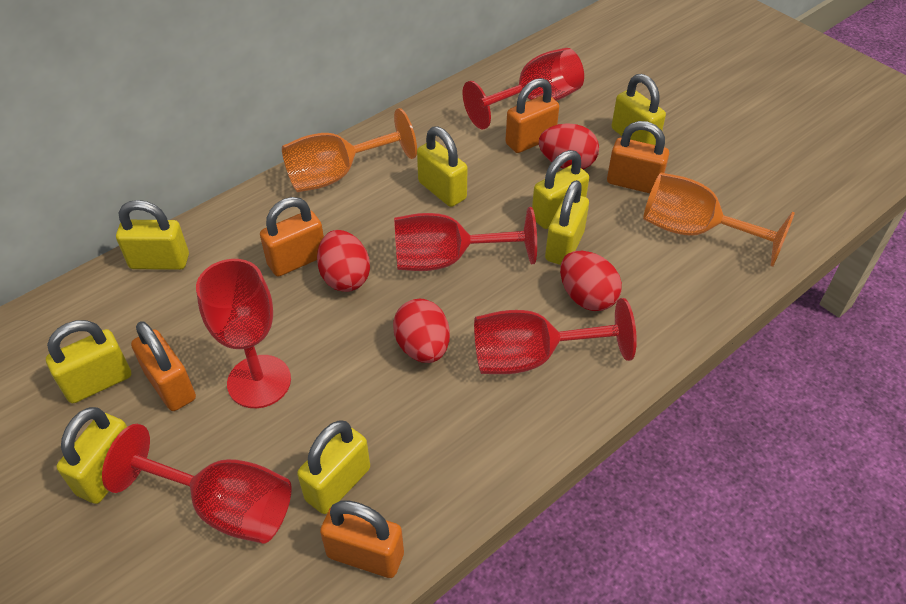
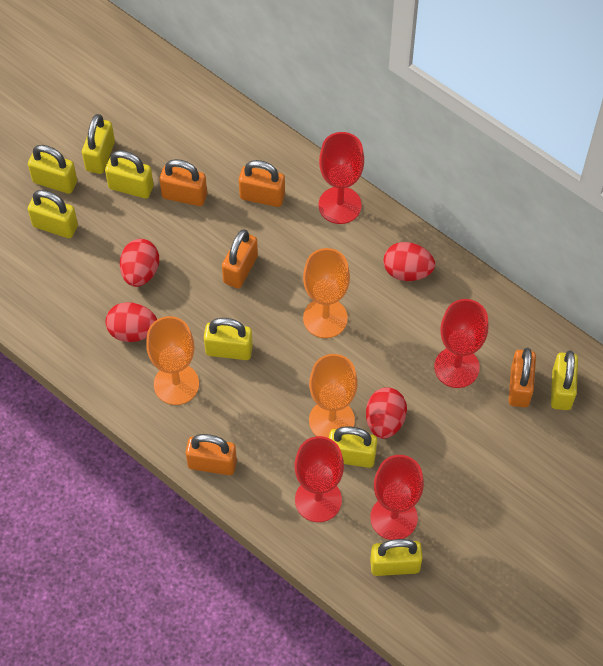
orange goblet: [282,108,417,192] [643,173,795,267] = 2 -> [146,316,199,405] [303,248,350,338] [309,354,358,438] = 3
red goblet: [102,424,292,544] [196,259,291,408] [394,207,537,271] [463,48,584,130] [474,298,637,374] = 5 -> [295,436,344,522] [319,132,364,224] [370,455,424,540] [434,299,488,388] = 4

